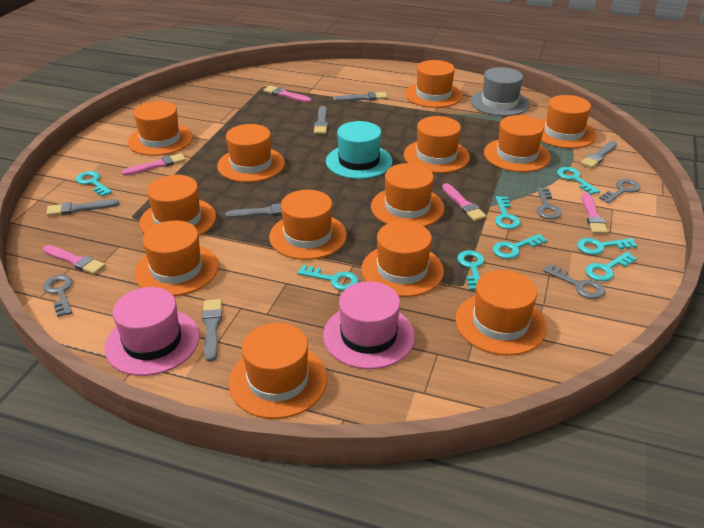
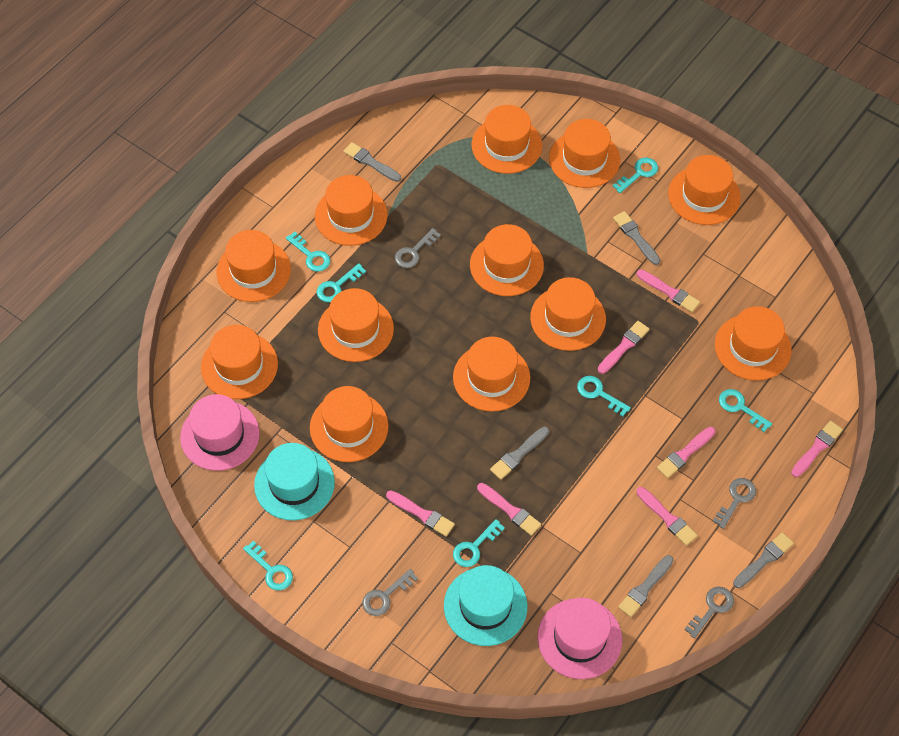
grey brush: [46,199,119,216] [202,299,222,362] [225,203,282,218] [314,106,328,134] [333,92,388,102] [580,141,617,168] = 6 -> [343,142,401,182] [490,427,549,480] [613,211,660,265] [618,555,673,617] [733,532,794,588] = 5
grey hat: [471,67,530,116] = 1 -> none = 0
orange hat: [128,101,193,156] [134,221,218,296] [139,175,216,236] [217,124,285,182] [229,323,327,419] [269,190,347,260] [361,221,444,297] [371,163,444,227] [404,116,470,173] [405,60,463,108] [455,270,547,356] [484,115,551,172] [540,95,597,149] = 13 -> [201,325,278,399] [216,230,291,302] [310,386,388,462] [315,175,388,246] [318,288,394,362] [453,337,530,412] [470,224,544,296] [472,105,542,174] [530,277,606,351] [549,119,620,188] [668,155,741,225] [715,306,792,380] = 12
pink brush: [42,245,106,275] [122,153,186,176] [263,86,312,103] [442,183,486,221] [582,193,608,234] = 5 -> [386,490,455,537] [477,483,541,536] [598,321,649,374] [636,487,698,546] [637,269,700,312] [657,427,715,478] [791,421,843,477] = 7
turquoise hat: [326,121,393,179] = 1 -> [254,443,335,520] [444,565,527,646] = 2
turquoise key: [76,171,112,197] [297,265,359,291] [457,250,484,290] [493,234,547,259] [495,196,520,229] [557,167,600,195] [577,238,637,255] [585,252,637,281] = 8 -> [243,541,293,590] [286,231,330,272] [317,263,366,302] [453,519,505,567] [577,376,631,416] [613,158,658,193] [719,389,772,432] = 7

